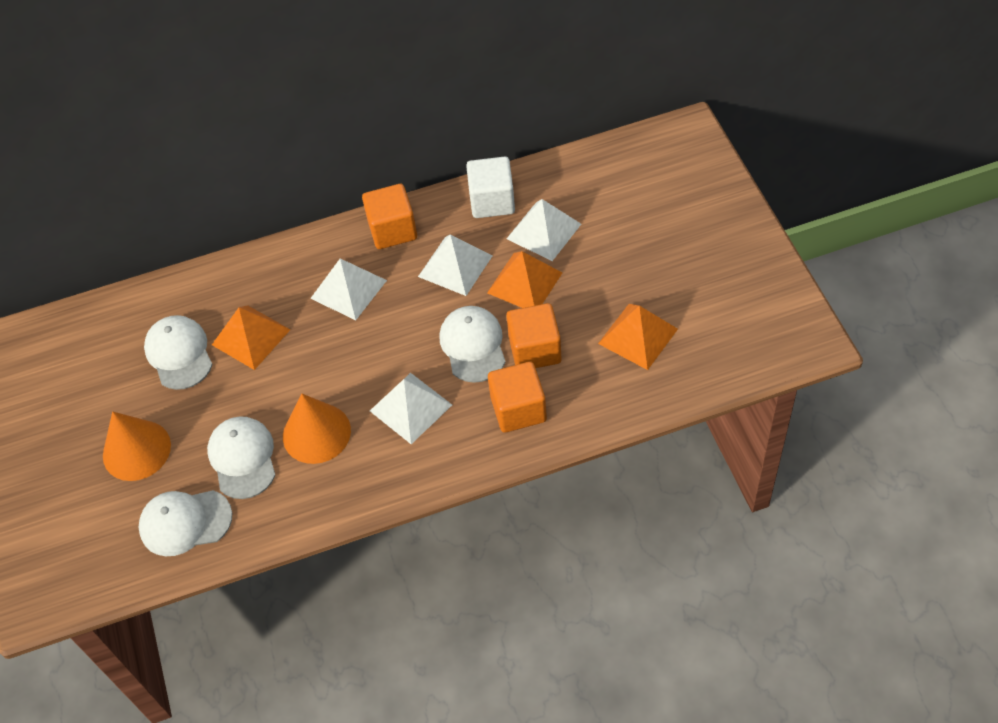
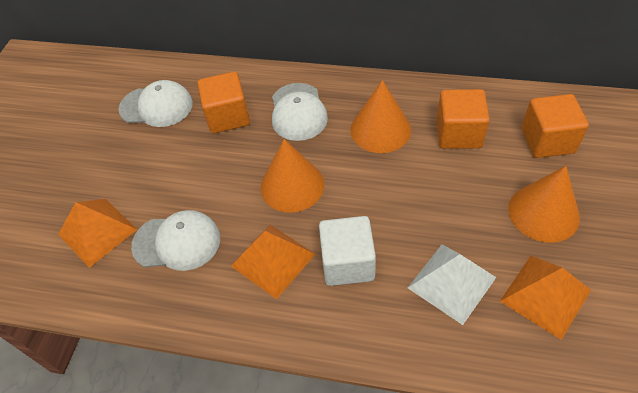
orange cone: [103,412,171,481] [283,394,351,464] = 2 -> [261,139,324,213] [350,80,411,153] [508,166,580,243] = 3
white cap: [138,490,232,556] [144,315,213,390] [207,416,276,499] [439,306,505,383] = 4 -> [118,80,193,127] [131,210,220,271] [272,83,328,141] = 3
white pyramid: [310,258,387,320] [370,373,452,444] [418,235,492,296] [507,199,581,261] = 4 -> [408,244,496,325] = 1

